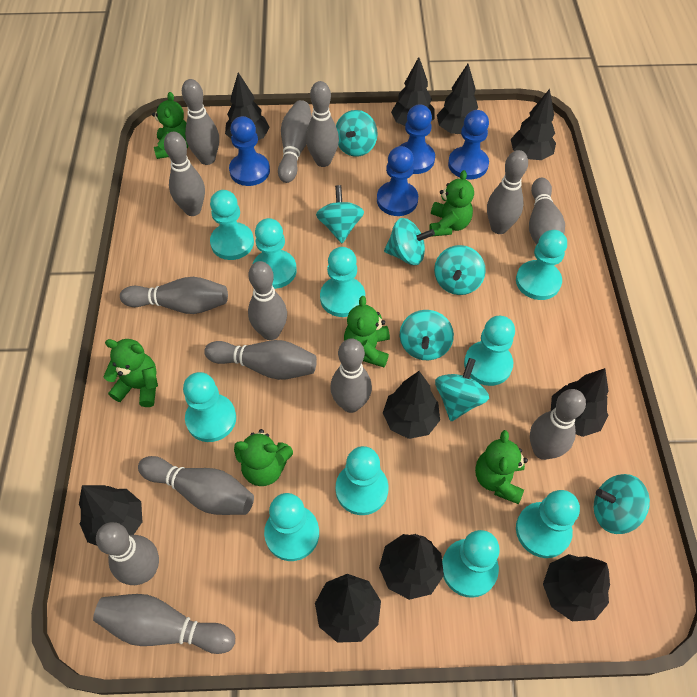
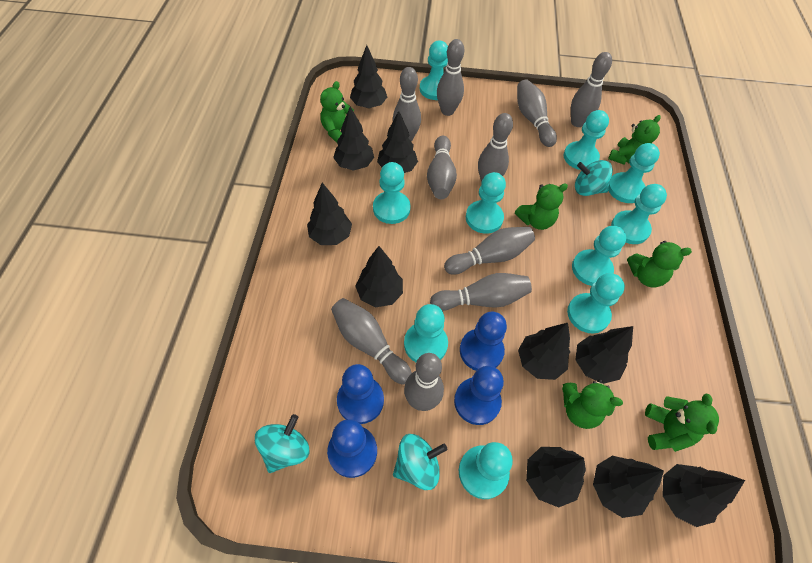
grey bowling pin: [93,594,235,654] [96,522,159,585] [120,277,228,314] [138,456,254,515] [164,132,205,216] [182,79,219,165] [204,340,317,380] [248,261,287,340] [278,100,312,183] [306,81,339,167] [330,339,372,413] [487,150,528,234] [529,178,565,245] [530,389,586,460] = 14 -> [331,298,412,385] [393,67,421,142] [404,353,444,411] [427,136,457,199] [430,273,532,311] [437,39,464,116] [444,227,535,275] [478,113,513,183] [517,80,557,147] [571,52,612,127] = 10
turquoise spinning top: [316,185,364,243] [336,110,378,157] [384,218,435,265] [400,310,454,360] [434,245,486,295] [435,358,489,421] [594,474,650,534] = 7 -> [255,414,310,473] [393,434,447,490] [575,160,613,196] = 3

